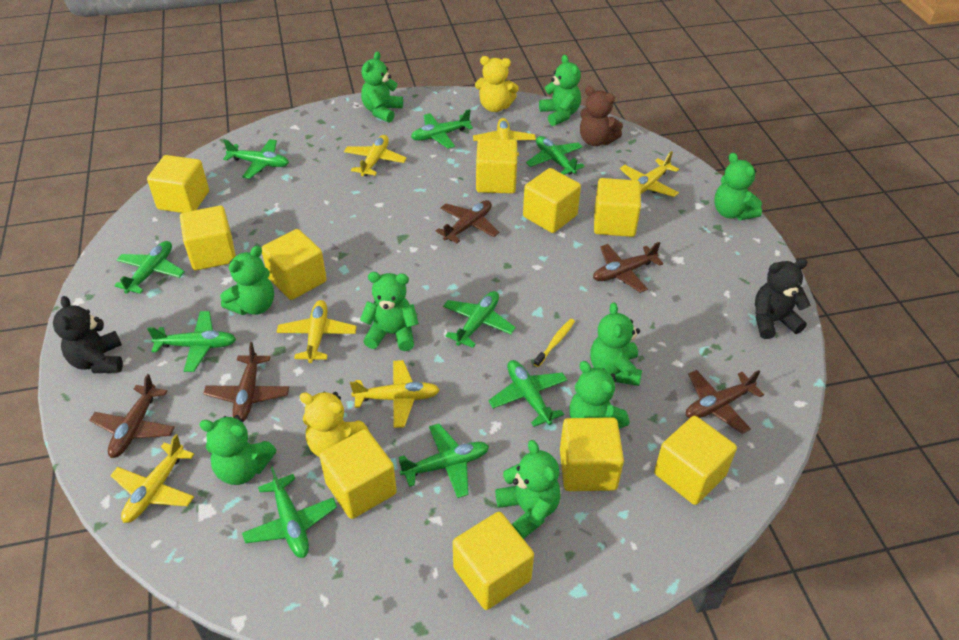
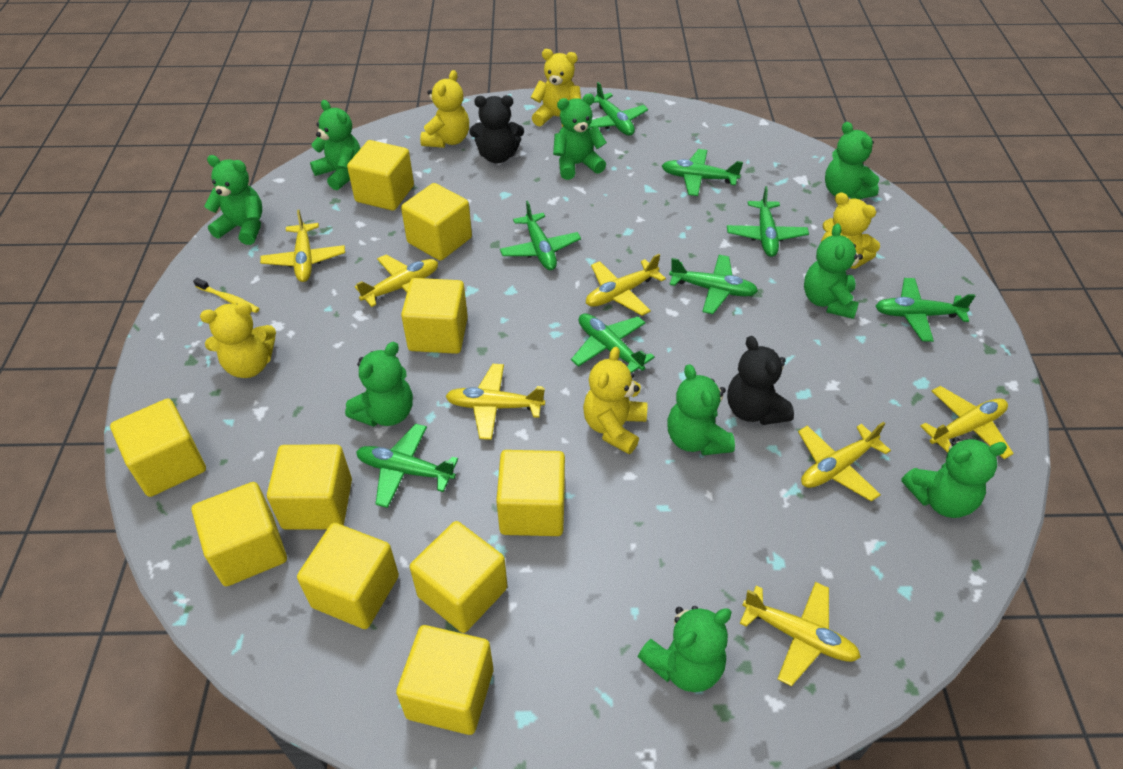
brown plane: [89,374,175,458] [203,342,289,422] [436,200,499,243] [593,242,664,293] [686,370,764,434] = 5 -> none = 0
brown teddy bear: [580,86,623,146] = 1 -> none = 0
green plane: [114,241,185,294] [147,311,236,372] [223,139,289,179] [242,466,337,558] [399,424,489,498] [411,109,473,149] [443,291,516,348] [488,360,567,427] [526,136,585,175] = 9 -> [356,424,458,508] [500,201,581,270] [571,313,655,373] [589,82,648,136] [662,149,743,196] [669,255,758,314] [727,186,809,257] [875,278,975,342] = 8
yellow plane: [110,434,194,523] [277,300,357,363] [344,135,407,176] [350,360,440,428] [473,118,536,156] [620,151,679,197] = 6 -> [260,210,345,282] [355,255,438,307] [445,364,545,440] [586,254,666,316] [739,582,861,686] [798,422,891,501] [921,386,1014,459] = 7
yellow teddy bear: [299,391,369,457] [475,56,519,112] = 2 -> [200,303,276,378] [420,70,469,148] [531,49,581,127] [583,346,647,454] [821,192,880,269] = 5

